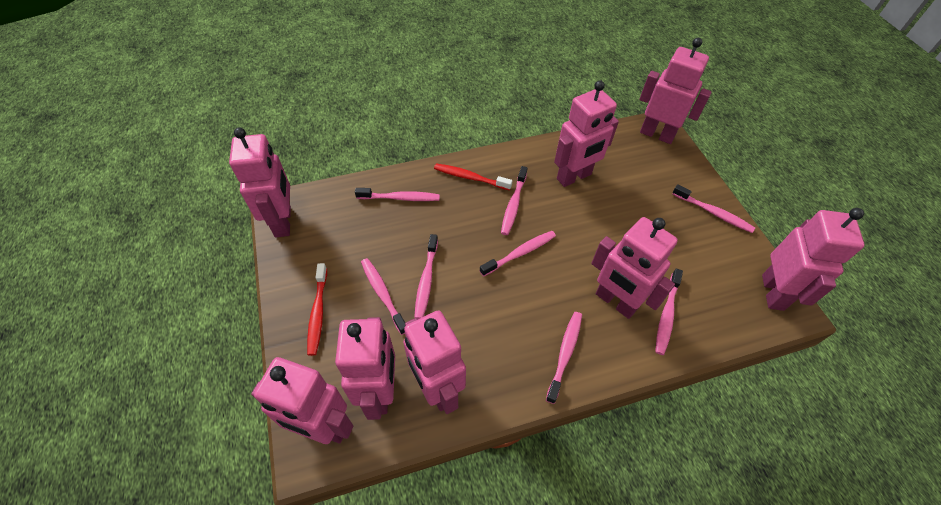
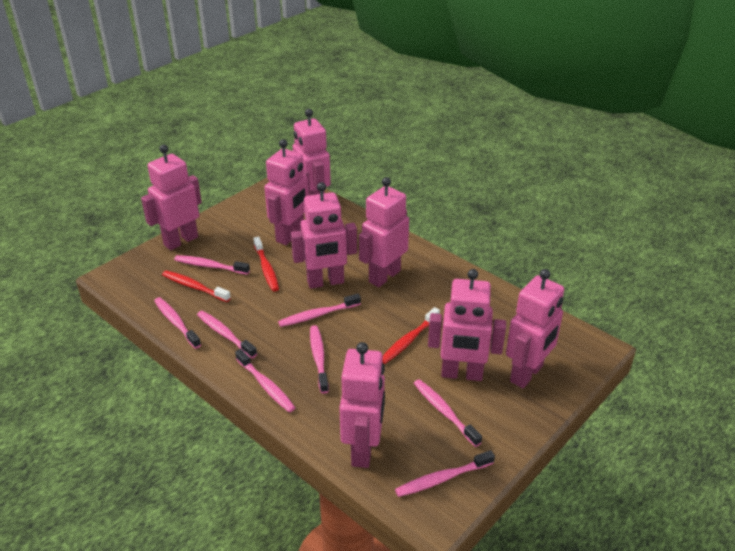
red toothbrush: [307,263,327,356] [434,164,512,191] = 2 -> [162,271,231,302] [253,237,279,292] [383,307,440,364] = 3

